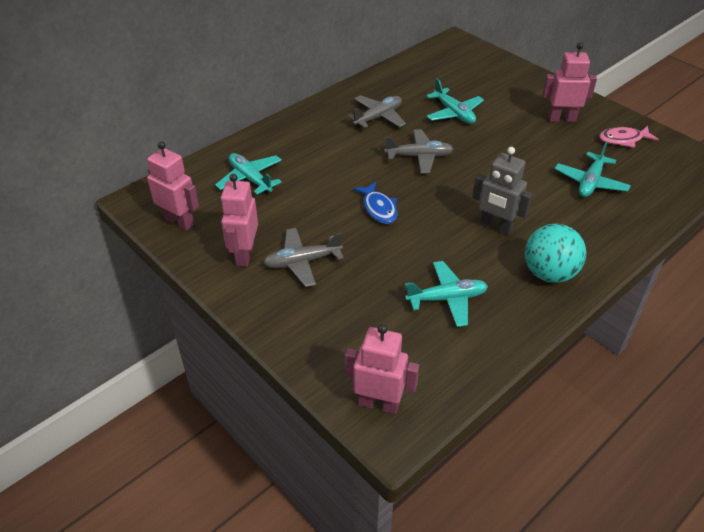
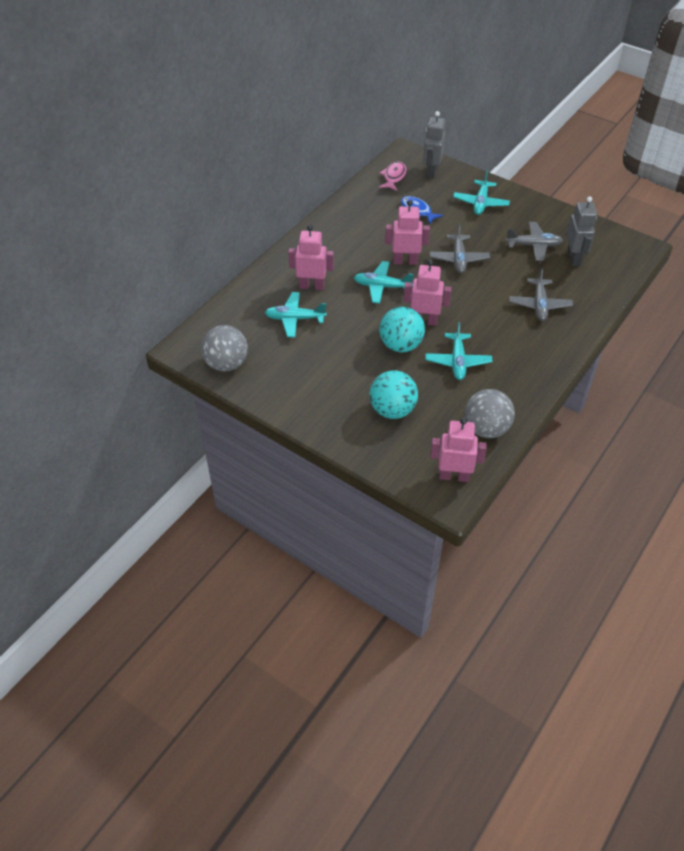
grey ball: none = 0 -> [201,325,248,372] [465,389,515,438] = 2
grey robot: [472,147,533,236] = 1 -> [423,111,445,179] [566,196,597,266] = 2
turquoise ball: [525,224,586,283] = 1 -> [370,370,418,419] [379,307,425,352] = 2

